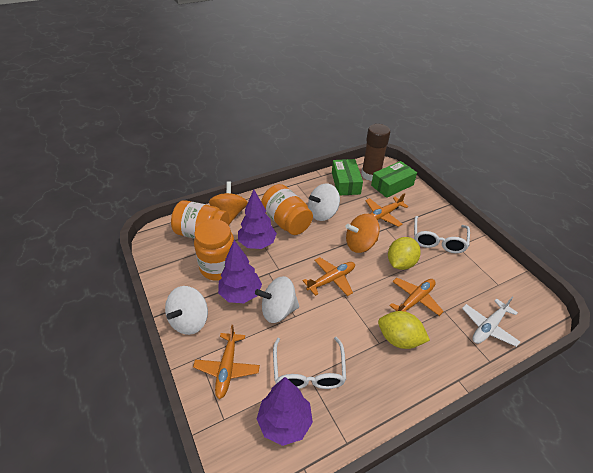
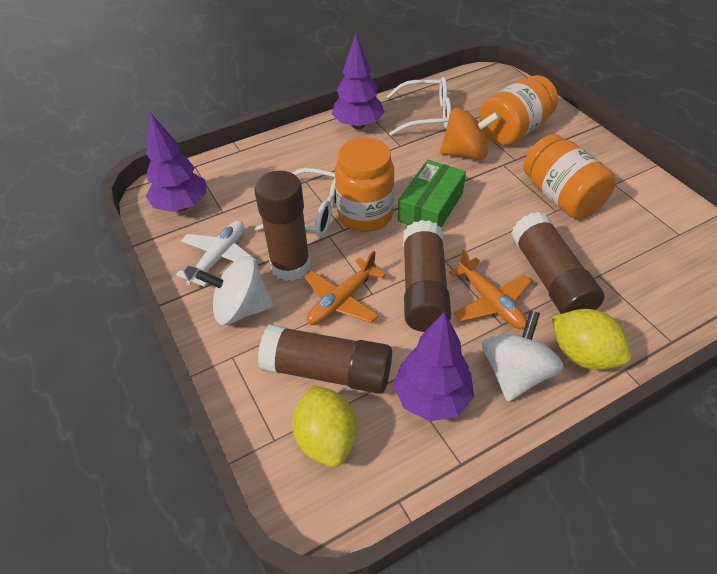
brown glue stick: [361,124,390,181] = 1 -> [254,171,311,281] [258,325,392,394] [403,220,451,332] [511,212,604,314] = 4
green box: [332,159,363,196] [371,161,417,198] = 2 -> [398,160,466,227] = 1
orange plane: [193,325,260,399] [302,257,355,296] [365,193,409,227] [389,278,444,316] = 4 -> [304,251,386,325] [449,249,532,329] = 2
orange spinning top: [209,181,248,224] [345,214,380,253] = 2 -> [440,108,499,160] = 1
white spinning top: [165,286,208,335] [255,276,300,323] [308,183,340,221] = 3 -> [195,256,274,325] [482,310,564,402] = 2

